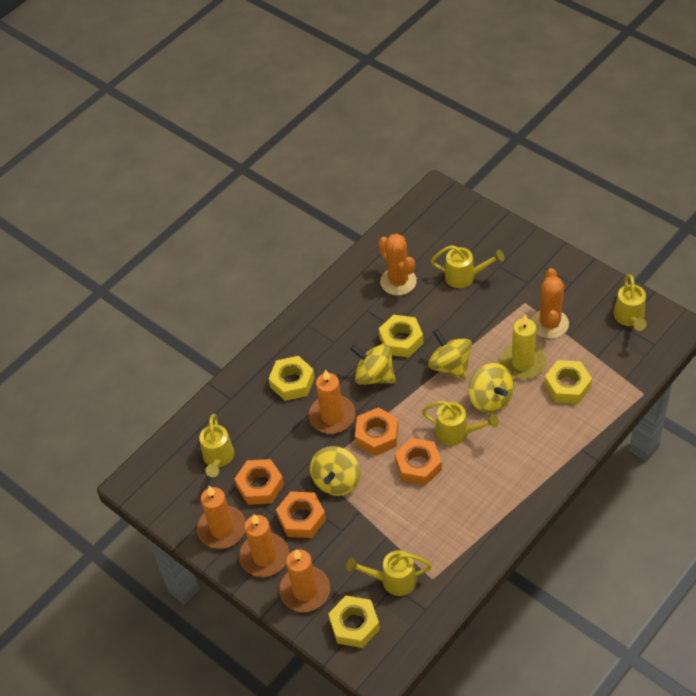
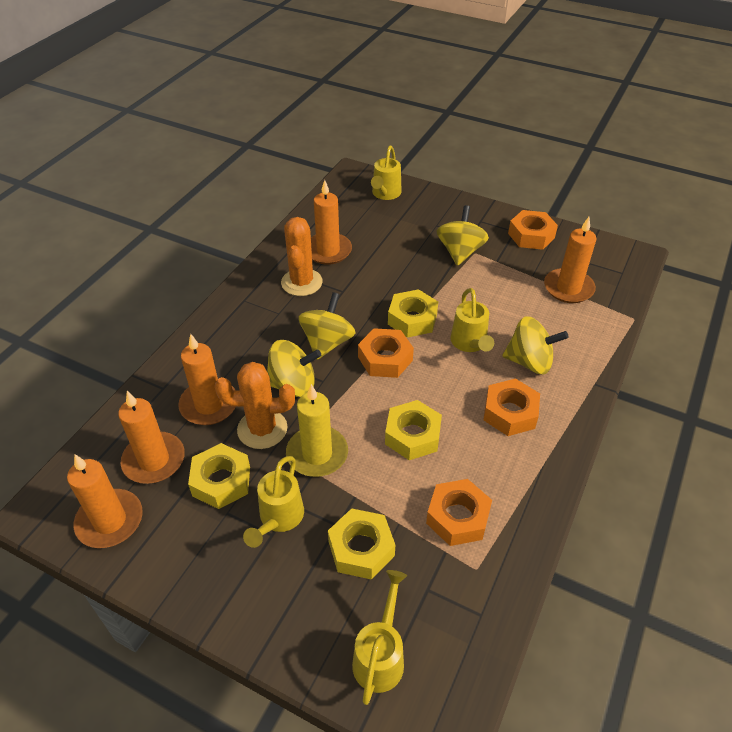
orange candle: [197,486,246,549] [239,514,289,577] [279,549,330,612] [309,369,355,434] = 4 -> [67,454,143,548] [118,391,185,484] [178,334,236,425] [311,180,352,265] [544,217,596,303] = 5
yellow watering can: [199,414,234,477] [346,550,432,596] [422,401,499,445] [431,245,504,288] [614,274,647,331] = 5 -> [243,456,304,548] [352,570,407,705] [371,146,402,200] [450,288,494,352] = 4

